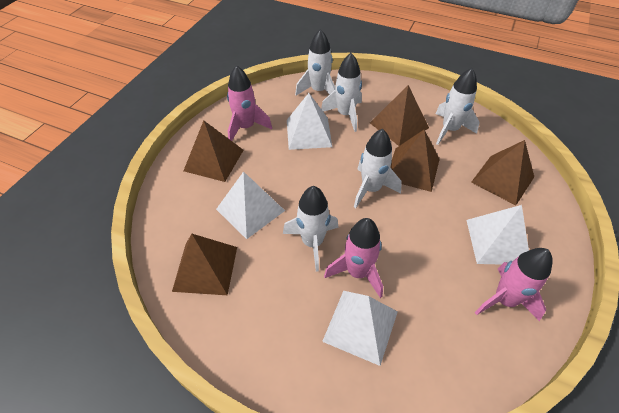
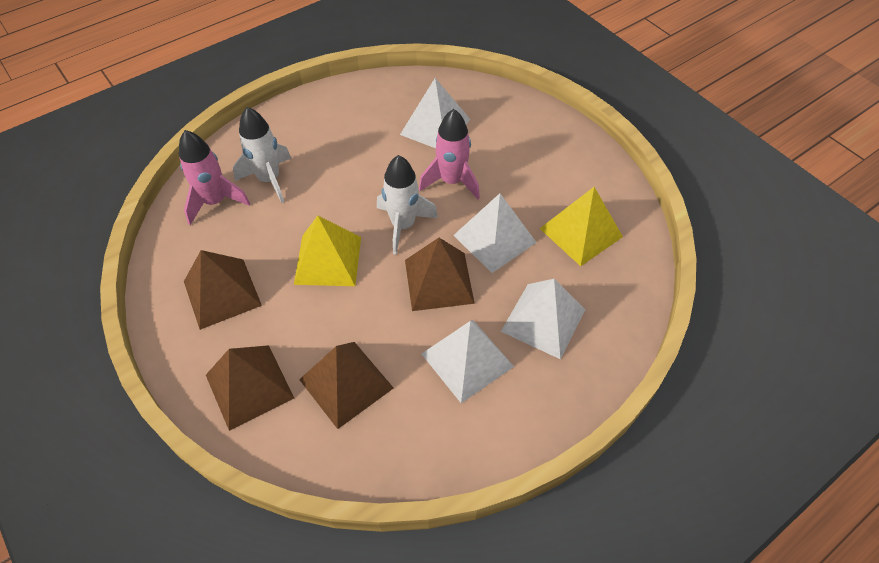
brown pyramid: [172,234,237,295] [184,121,243,182] [370,85,429,146] [390,129,440,192] [471,140,534,205] = 5 -> [184,250,262,330] [206,345,294,431] [299,342,393,429] [405,238,475,311] = 4
pink rocket: [227,65,272,141] [324,218,383,298] [475,248,553,321] = 3 -> [179,130,250,225] [419,109,480,199] = 2
white rocket: [283,186,338,272] [295,29,335,96] [321,53,362,132] [354,129,402,208] [436,68,479,145] = 5 -> [233,107,291,203] [377,155,438,255] = 2
yellow pyramid: none = 0 -> [294,215,361,286] [540,187,623,266] = 2

